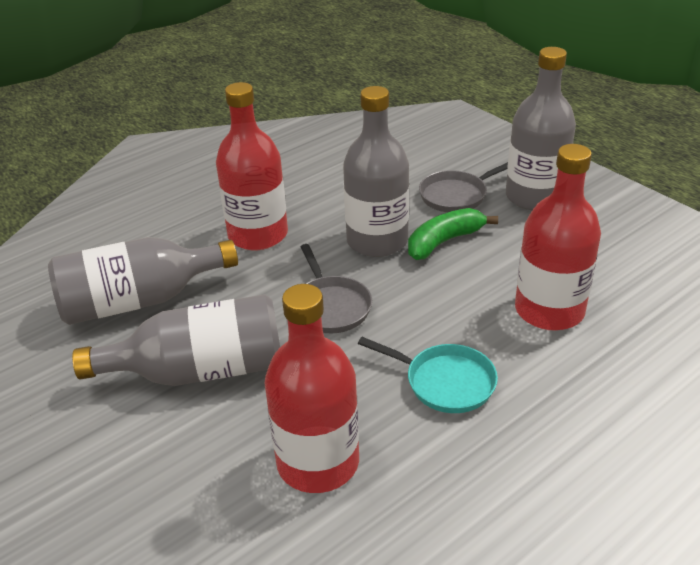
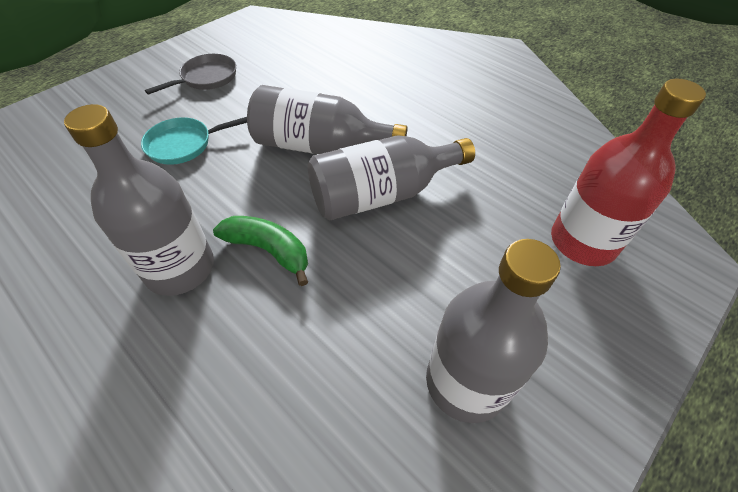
grey pan: [301,244,372,333] [419,162,508,212] = 2 -> [145,54,236,95] = 1
red bottle: [216,82,288,250] [264,284,359,493] [515,144,601,330] = 3 -> [551,79,706,266] = 1

